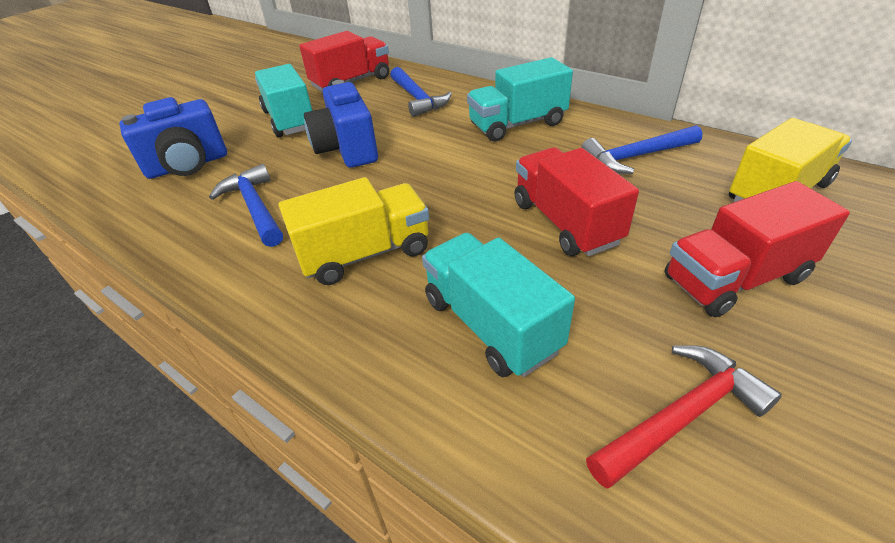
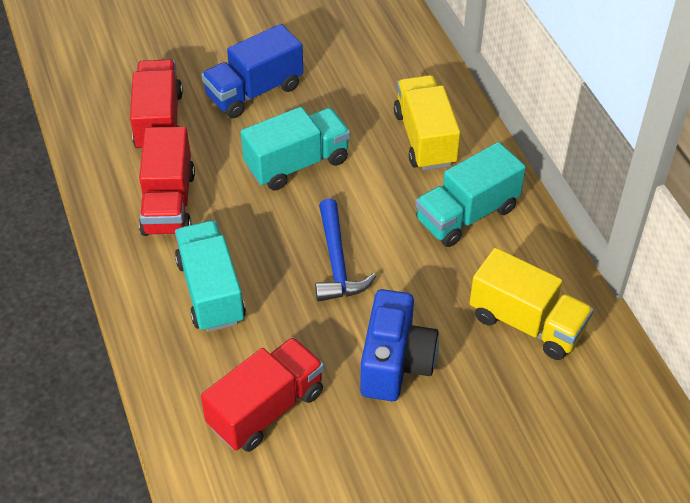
blue camera: [119,97,227,179] [304,80,378,168] = 2 -> [360,289,439,401] = 1
blue hammer: [209,164,283,247] [390,67,452,117] [581,125,702,174] = 3 -> [315,199,376,301] = 1
blue truck: none = 0 -> [201,24,303,118] = 1
red hammer: [586,345,782,489] = 1 -> none = 0

